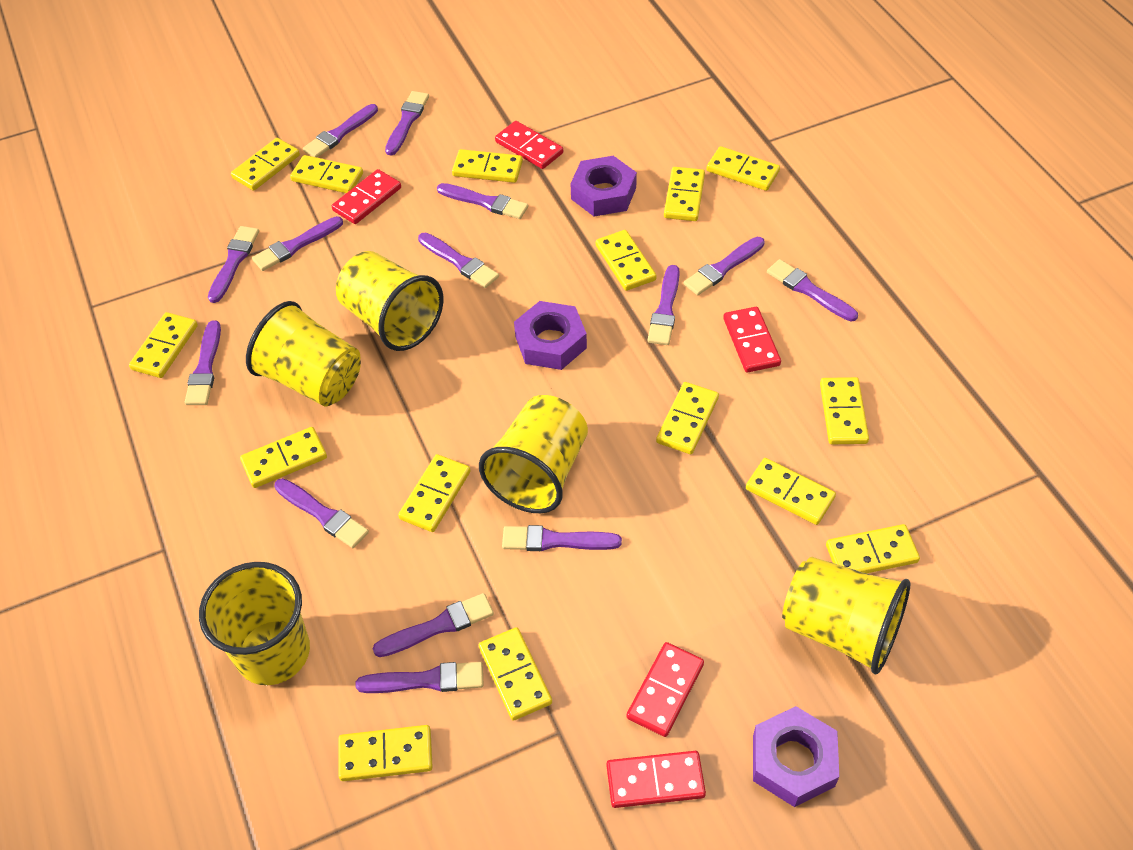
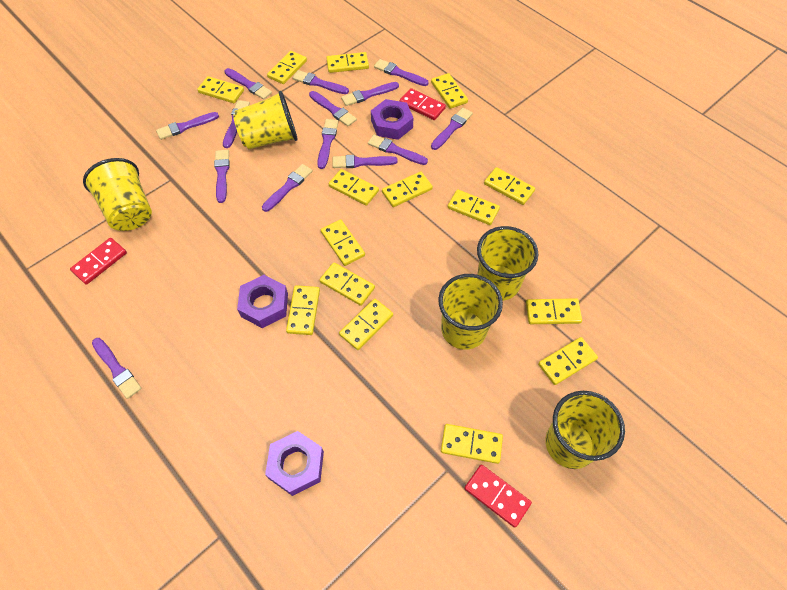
red domino: [332,169,401,224] [495,121,563,169] [606,751,706,808] [627,642,704,737] [723,307,781,373] = 5 -> [70,238,127,285] [399,88,446,120] [464,465,532,528] = 3

